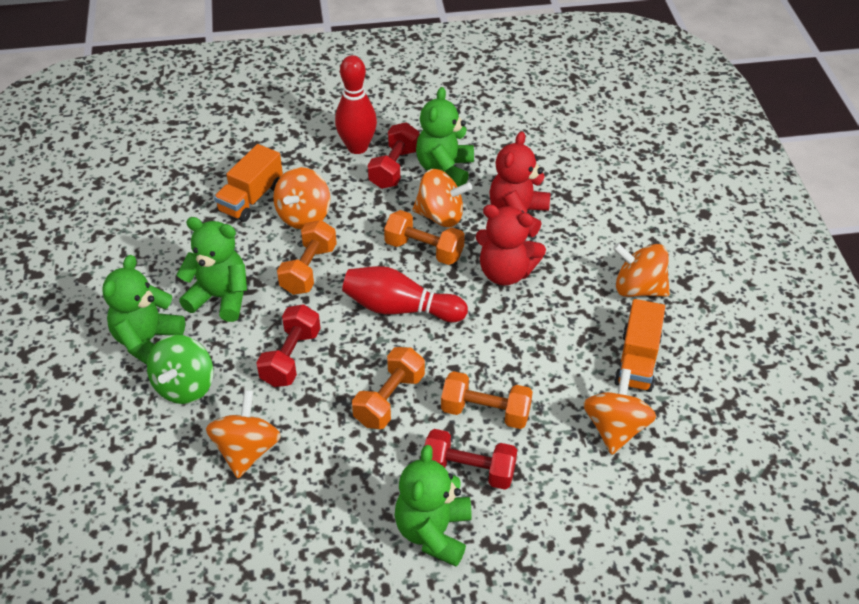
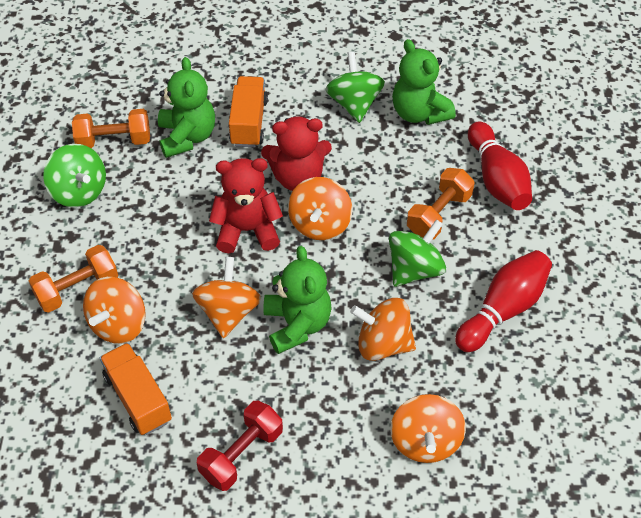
green spinning top: [147,335,213,404] = 1 -> [43,144,106,207] [325,51,385,123] [389,219,446,287] = 3
green teddy bear: [102,255,185,365] [176,217,247,322] [395,445,472,566] [416,87,474,187] = 4 -> [158,57,215,158] [263,246,332,354] [392,39,456,125] = 3
orange dumbbell: [277,220,337,295] [352,347,425,429] [384,210,465,265] [441,371,533,429] = 4 -> [29,245,118,313] [72,109,150,148] [407,168,475,240] = 3
red dumbbell: [256,304,321,387] [368,122,419,189] [425,429,517,490] = 3 -> [197,401,283,491] = 1

